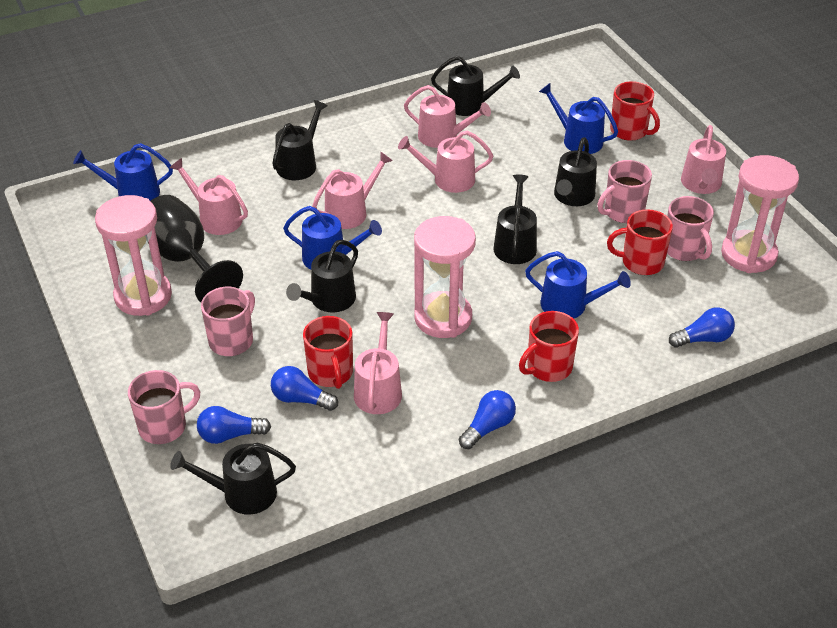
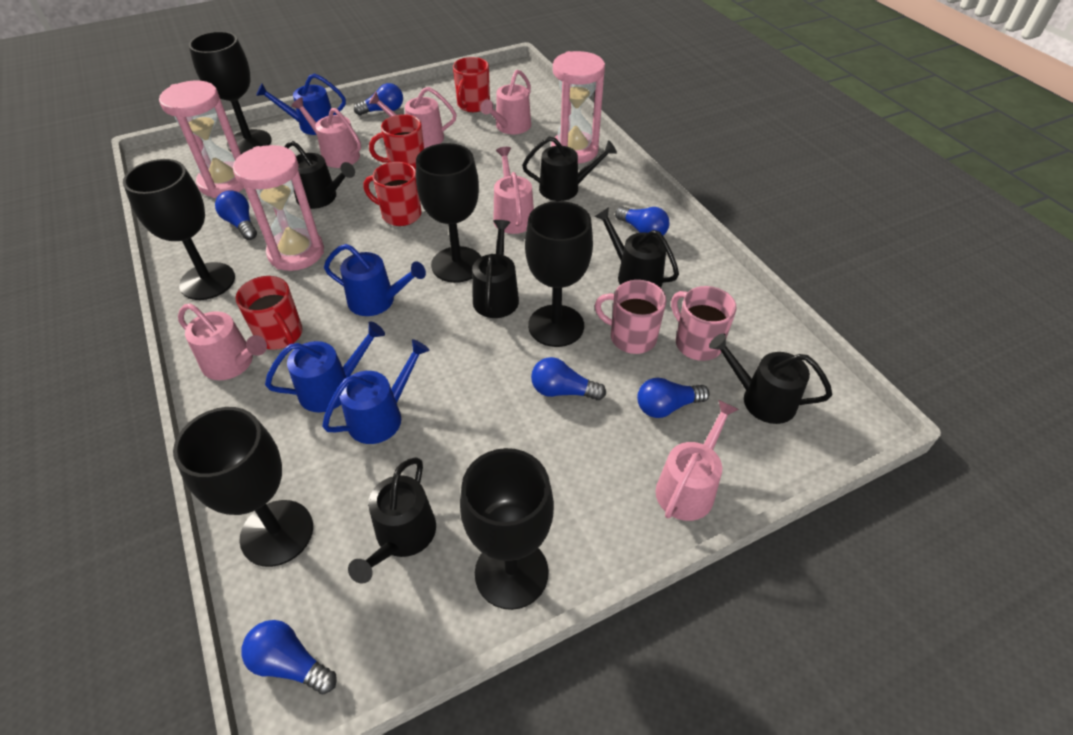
black goblet: [148,195,243,302] = 1 -> [123,159,235,300] [173,407,313,567] [189,31,272,154] [416,143,481,283] [460,448,554,610] [525,201,593,347] = 6
blue light bulb: [197,406,271,444] [271,366,338,411] [459,390,516,449] [669,308,735,348] = 4 -> [215,190,257,240] [241,620,337,694] [354,83,403,116] [531,357,606,400] [615,206,670,235] [637,378,710,418] = 6
pink mug: [128,370,200,444] [201,287,255,356] [597,160,652,223] [667,196,714,261] = 4 -> [595,280,666,354] [671,286,737,361] = 2

